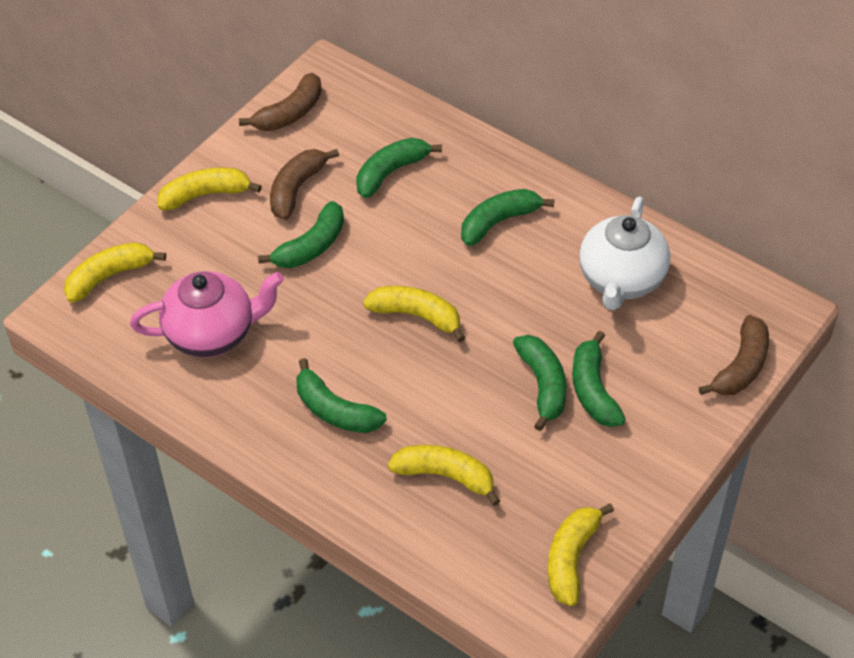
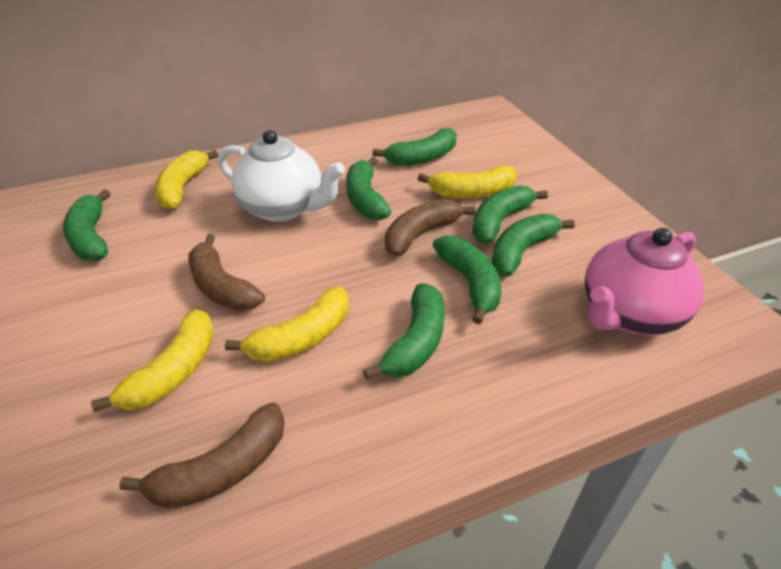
green banana: [258,201,344,268] [296,358,387,433] [356,138,442,198] [461,189,555,246] [513,335,566,431] [572,331,626,427] = 6 -> [63,189,111,261] [346,157,391,220] [363,284,445,380] [373,128,457,166] [433,236,501,324] [472,185,548,244] [492,213,575,277] = 7
yellow banana: [64,242,166,303] [157,167,262,210] [363,286,465,342] [388,445,500,506] [548,503,614,606] = 5 -> [91,309,214,412] [155,150,218,210] [225,286,349,362] [418,166,517,199] = 4

